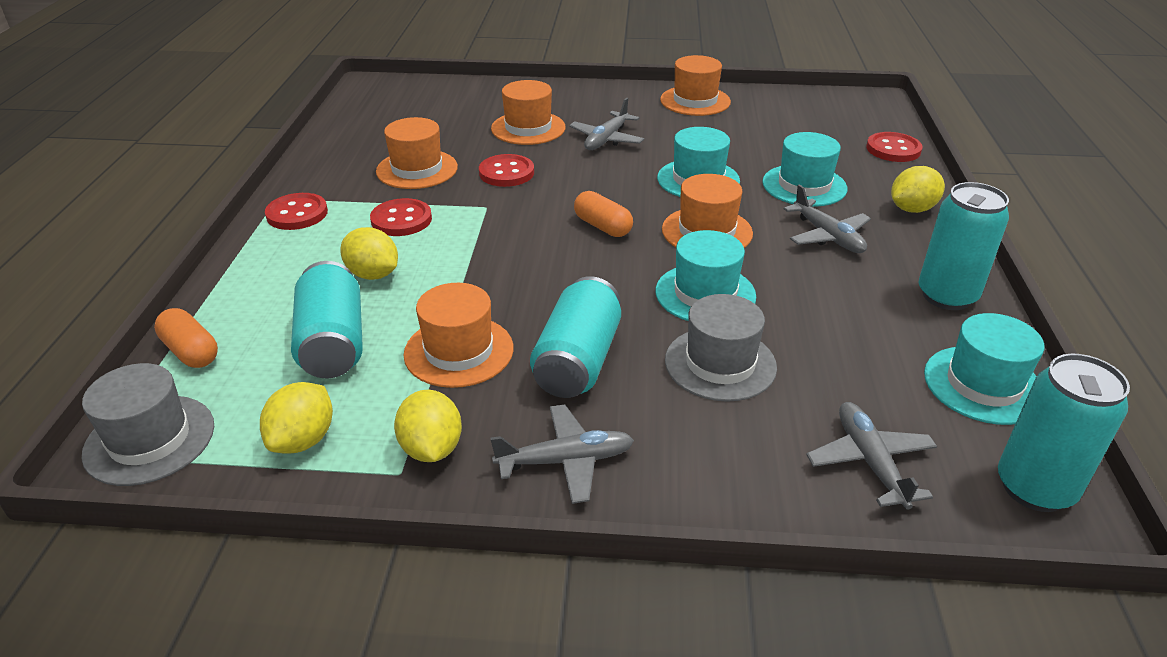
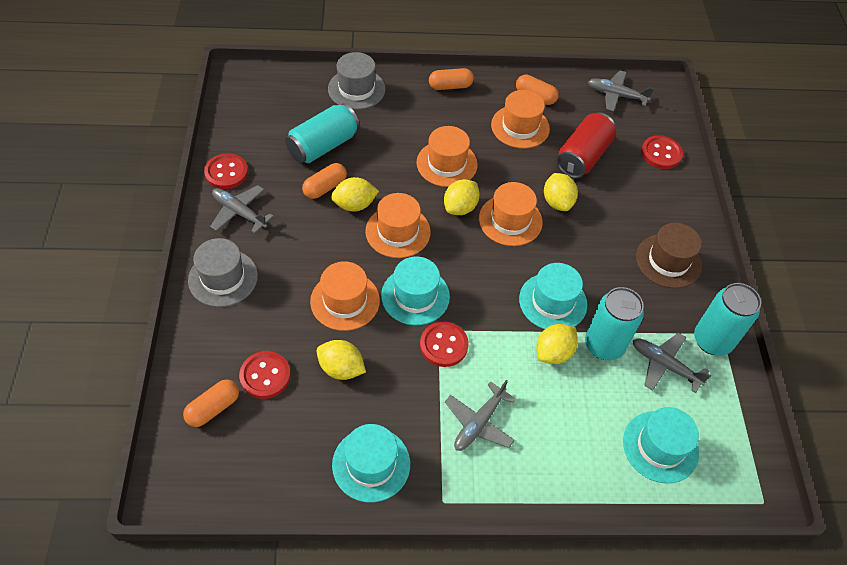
brown hat: none = 0 -> [636,223,702,288] = 1
orange capsule: [154,308,218,368] [574,191,633,237] = 2 -> [183,379,239,427] [302,163,347,199] [429,68,474,90] [516,74,559,105] = 4
red can: none = 0 -> [556,113,616,178] = 1
turquoise can: [291,261,363,378] [530,276,621,398] [918,182,1009,310] [998,354,1130,512] = 4 -> [285,103,360,163] [585,287,644,360] [694,283,761,356] = 3
yellow lemon: [260,382,333,453] [340,227,398,280] [394,390,462,462] [891,166,945,213] = 4 -> [317,340,366,380] [331,177,379,212] [444,179,480,215] [536,324,578,364] [544,173,578,211] = 5

